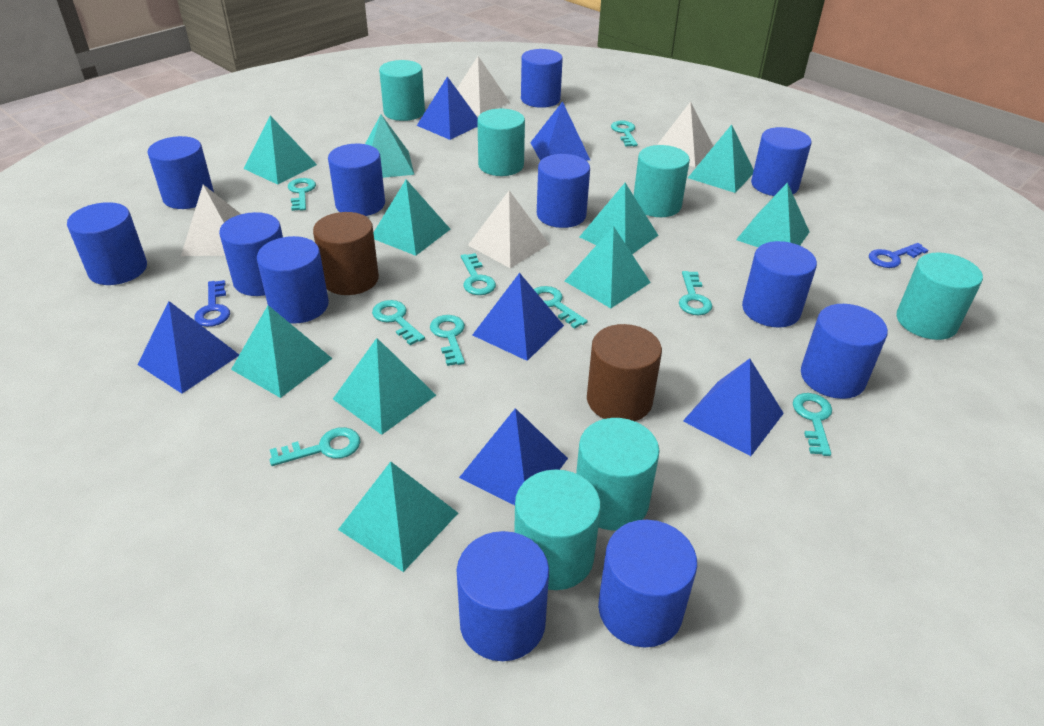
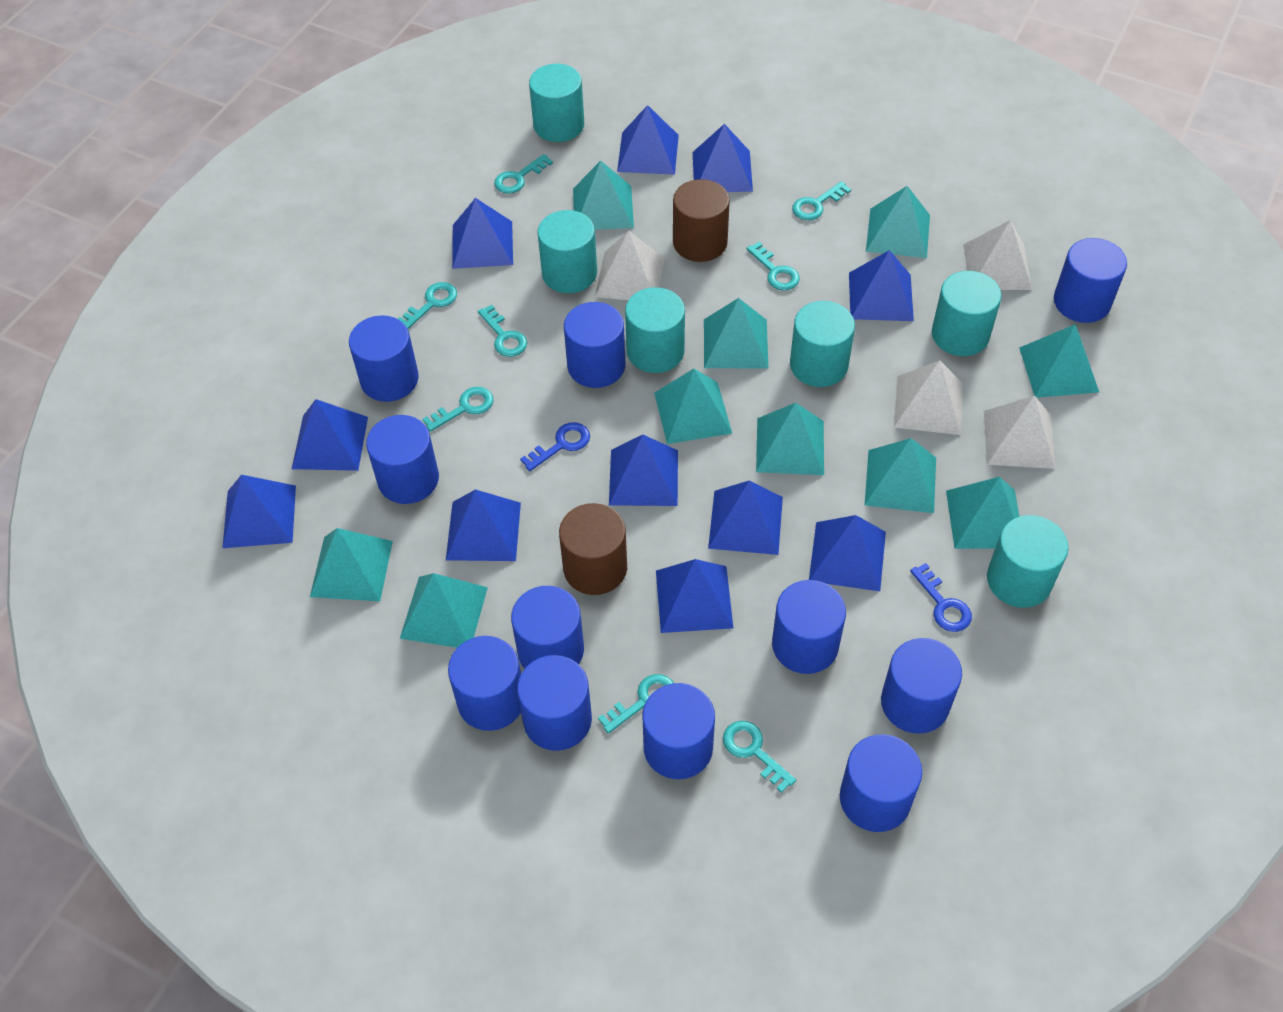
blue cylinder: [67,202,147,285] [147,136,214,209] [219,212,283,296] [257,236,329,324] [328,144,385,216] [457,531,549,661] [521,49,563,108] [537,154,590,228] [598,520,697,648] [742,241,817,328] [751,127,812,196] [801,304,888,399] = 12 -> [349,315,419,402] [366,415,439,504] [448,636,521,731] [511,586,584,669] [517,655,592,751] [564,302,625,388] [642,683,715,779] [772,580,846,674] [840,734,922,832] [881,638,962,734] [1054,238,1127,323] = 11
blue pyramid: [137,301,239,394] [417,77,478,140] [459,408,568,505] [473,273,564,361] [530,101,590,161] [683,358,784,456] = 6 -> [223,475,296,548] [292,399,368,471] [446,489,521,561] [452,198,513,269] [609,435,678,506] [617,105,679,175] [656,559,733,633] [693,124,753,192] [708,480,783,555] [809,515,886,591] [849,250,914,321] = 11
turquoise key: [270,427,360,466] [288,178,316,211] [372,300,425,345] [430,315,465,366] [461,253,496,295] [534,286,588,329] [611,121,638,147] [679,271,712,315] [793,393,832,456] = 9 -> [398,282,457,329] [423,387,494,432] [478,305,527,357] [494,154,553,194] [598,674,674,734] [723,721,796,793] [746,242,800,291] [792,181,851,220] = 8

